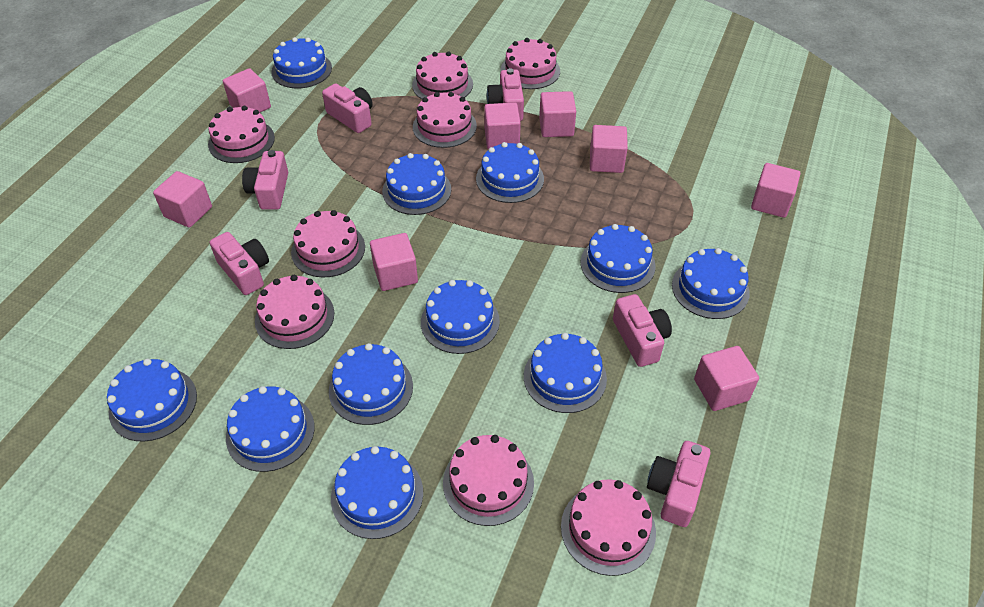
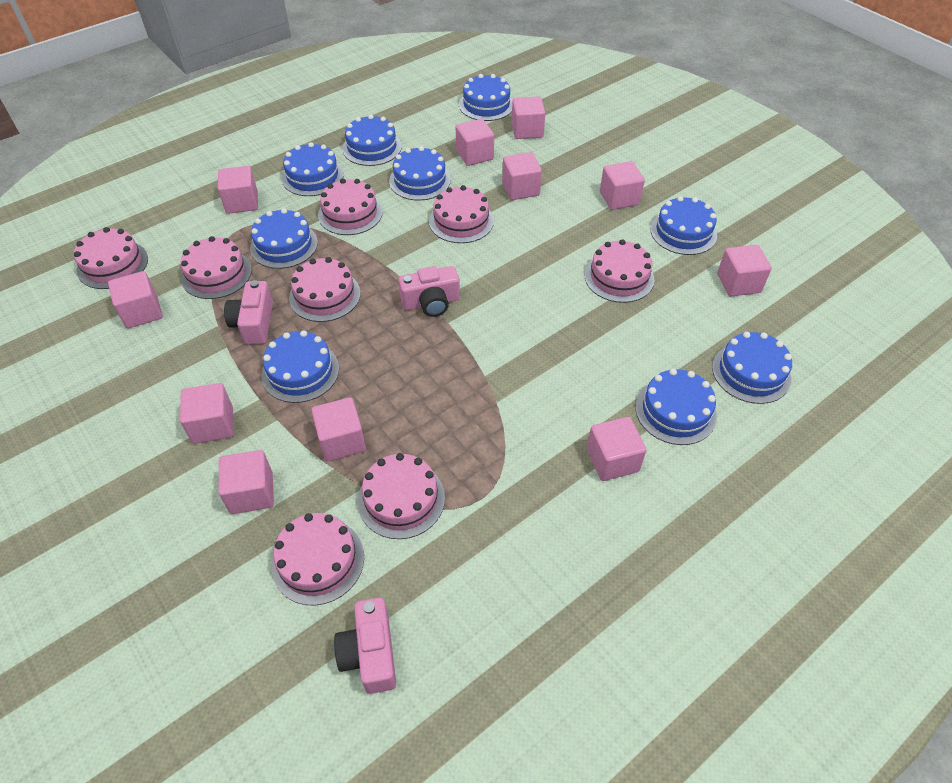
blue cake: [107,358,197,442] [226,386,315,472] [271,37,332,88] [329,343,413,425] [331,446,423,539] [382,153,451,215] [421,280,500,354] [476,142,544,203] [524,333,607,413] [581,224,656,293] [672,248,750,319] = 11 -> [250,208,318,269] [261,330,339,403] [282,142,344,196] [342,115,402,166] [389,146,451,201] [459,74,513,121] [636,369,717,445] [650,196,717,255] [712,332,792,404] = 9
pink camera: [210,232,269,295] [242,150,288,210] [322,83,373,133] [487,68,524,121] [613,294,672,367] [647,441,711,527] = 6 -> [224,280,273,345] [334,598,396,694] [398,266,460,317] = 3
pink cube: [153,171,212,228] [223,68,271,112] [370,233,418,291] [484,103,521,149] [539,91,576,137] [590,125,628,173] [694,346,759,411] [751,163,800,218] = 8 -> [108,271,163,329] [180,383,233,444] [218,166,258,214] [218,450,274,514] [311,397,366,461] [456,119,494,166] [502,152,542,200] [511,96,545,139] [587,417,647,481] [600,161,645,210] [717,245,772,297] = 11

